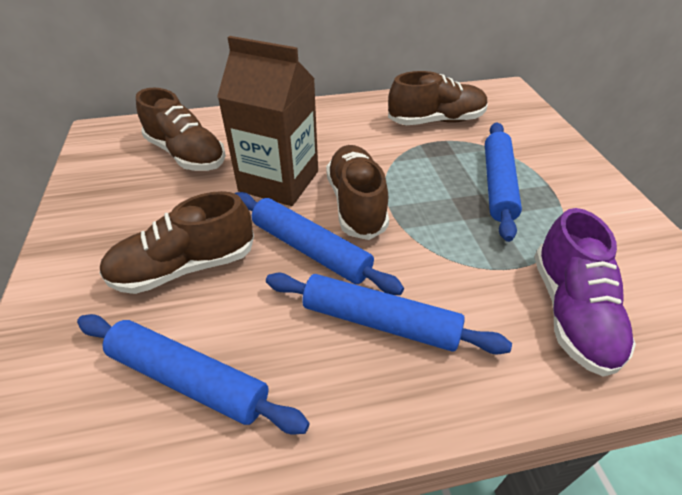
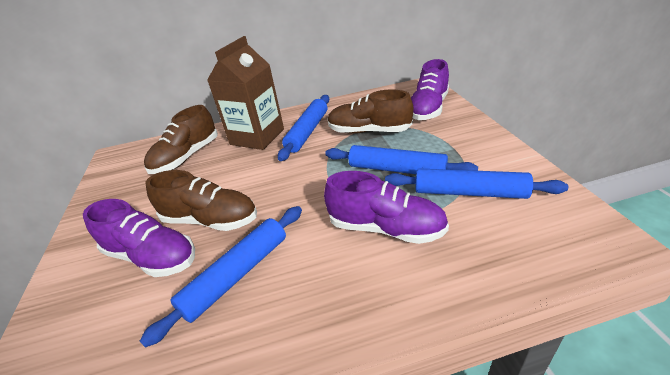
brown shoe: [99,191,254,294] [136,88,226,171] [326,145,389,240] [388,71,488,125] = 4 -> [144,105,218,174] [146,170,257,231] [328,89,413,134] = 3
purple shoe: [534,208,636,377] = 1 -> [83,199,195,277] [324,171,449,244] [411,59,449,120] = 3

